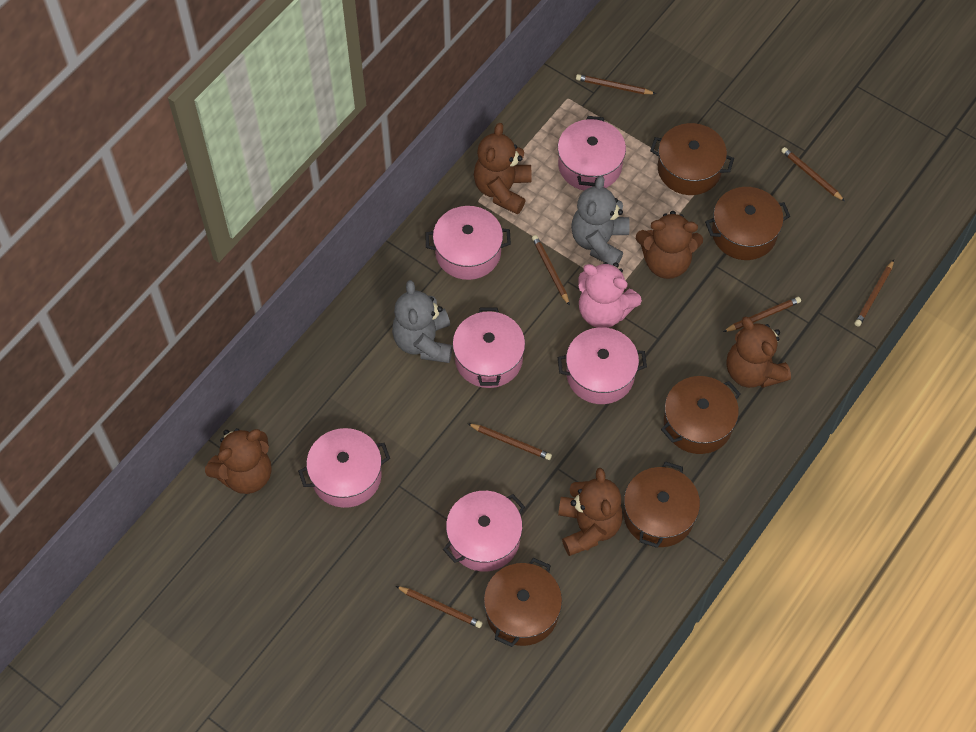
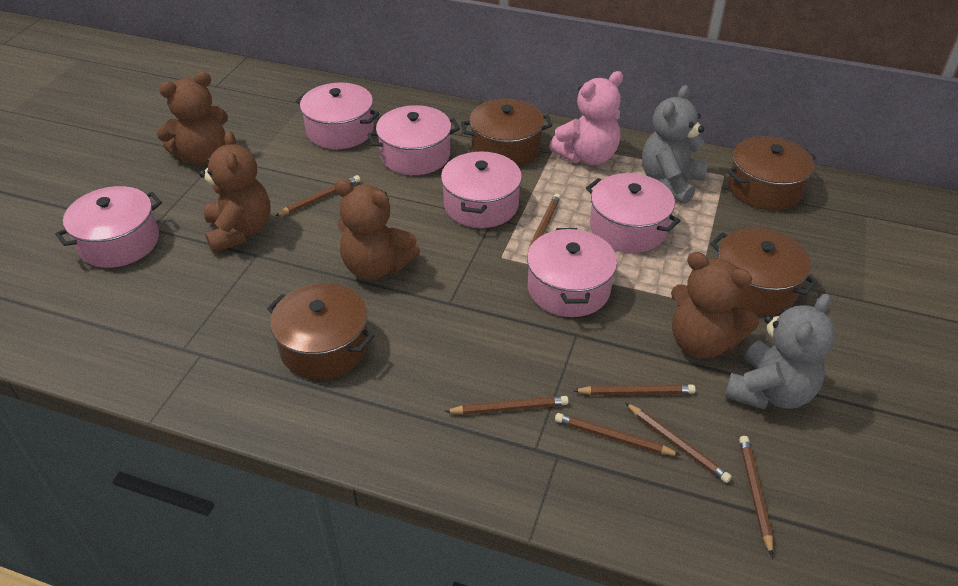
brown pot: [484,558,562,647] [624,461,700,548] [650,123,734,195] [661,376,741,454] [705,187,790,260] = 5 -> [267,283,374,379] [461,98,553,166] [710,228,818,316] [727,136,816,210] = 4
brown teddy bear: [205,428,272,494] [474,123,531,214] [558,468,623,556] [636,211,703,279] [727,317,791,388] = 5 -> [157,71,228,165] [199,130,271,253] [335,180,420,280] [671,252,759,359] = 4

